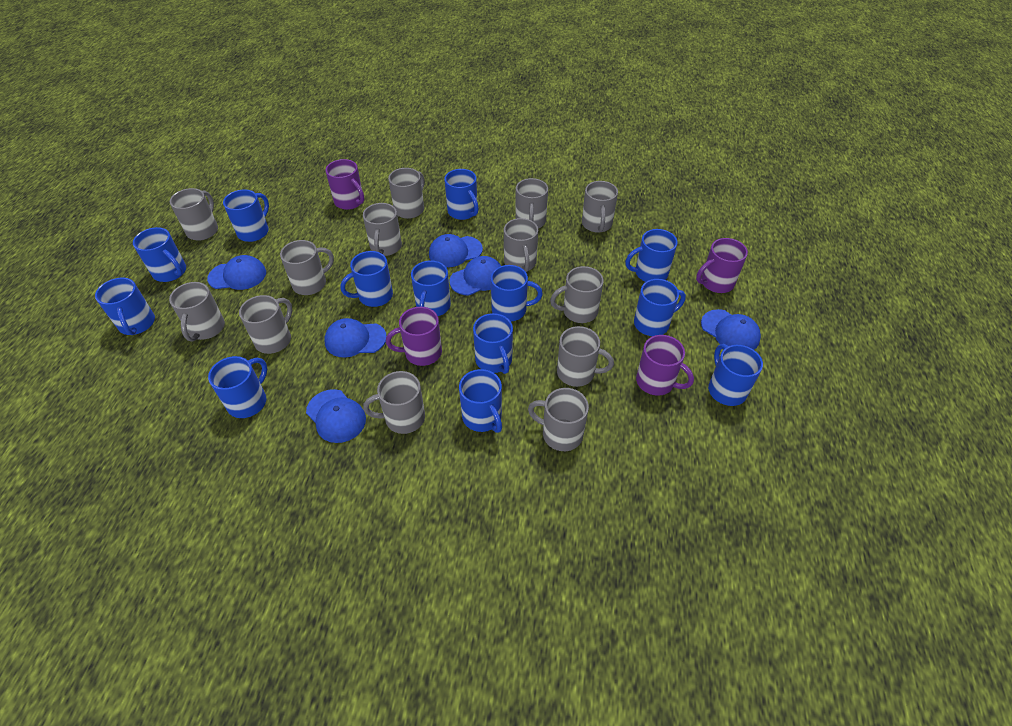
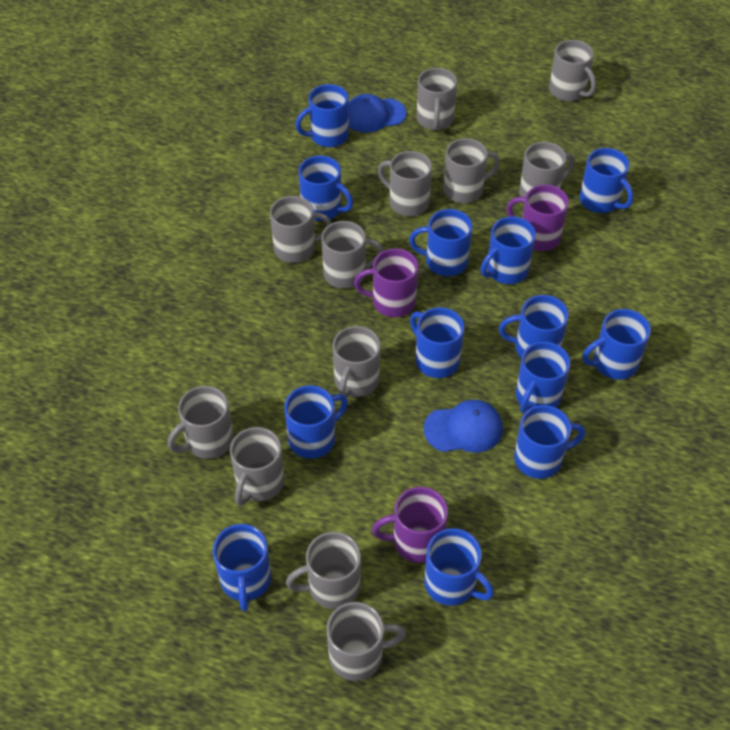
blue cap: [207,255,266,290] [306,389,366,443] [324,318,387,357] [429,234,483,267] [449,256,501,296] [701,309,761,350] = 6 -> [349,94,407,133] [424,400,503,452] = 2
grey mug: [169,282,225,341] [170,188,218,241] [239,295,292,354] [280,240,334,295] [363,203,402,256] [363,371,425,434] [388,168,424,219] [504,218,538,272] [515,178,548,228] [528,388,589,451] [550,266,604,323] [557,326,614,387] [582,181,618,233] = 13 -> [168,386,234,459] [230,427,285,506] [270,196,332,263] [286,532,361,609] [321,221,384,289] [326,602,406,681] [333,326,381,398] [378,151,432,216] [417,68,457,130] [443,138,500,203] [519,142,575,197] [549,40,596,101] = 12
purple mug: [325,159,364,210] [386,307,442,366] [636,335,694,396] [696,238,748,293] = 4 -> [354,248,418,317] [372,487,448,563] [506,185,569,251] = 3

